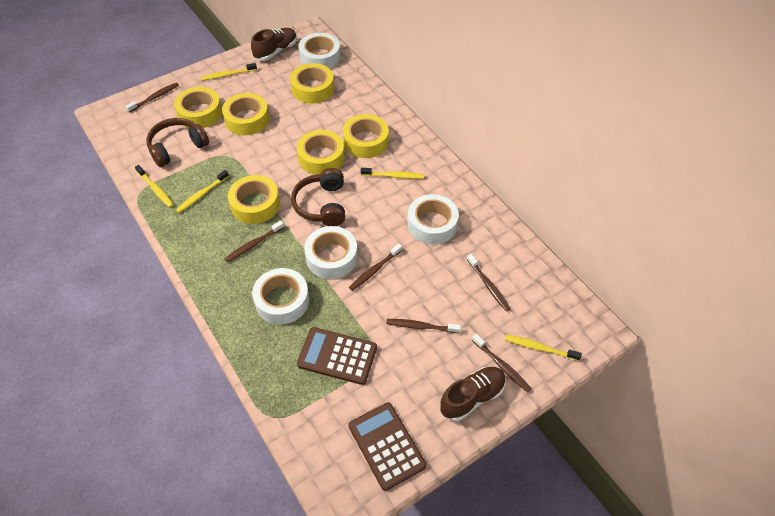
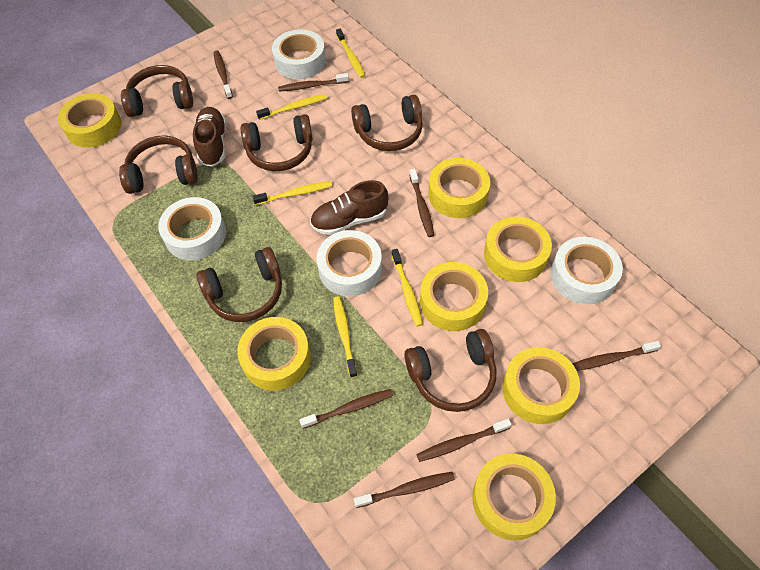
brown calculator: [297,327,377,385] [348,402,426,491] = 2 -> none = 0
brown headphones: [146,118,209,167] [291,168,345,226] = 2 -> [119,135,198,194] [121,65,193,117] [196,247,282,322] [241,114,313,171] [351,95,423,151] [404,329,496,412] = 6
brown toothbrush: [126,82,179,113] [225,221,284,263] [349,244,402,291] [386,319,461,333] [467,254,511,312] [472,334,532,393] = 6 -> [214,51,233,99] [278,73,349,91] [299,389,393,429] [354,472,455,508] [409,169,434,237] [416,419,512,462] [572,341,661,371] = 7
yellow tape: [174,87,222,128] [222,93,269,135] [228,175,280,224] [290,63,334,104] [297,130,345,175] [343,114,389,158] = 6 -> [58,93,122,148] [237,317,311,390] [420,262,488,331] [428,158,490,218] [472,454,556,540] [484,217,552,282] [502,347,580,424] = 7

